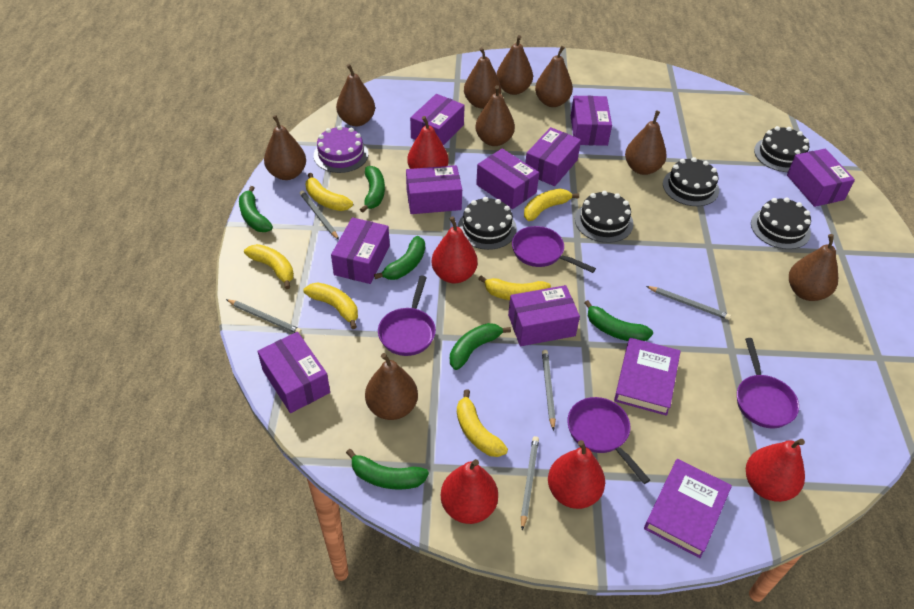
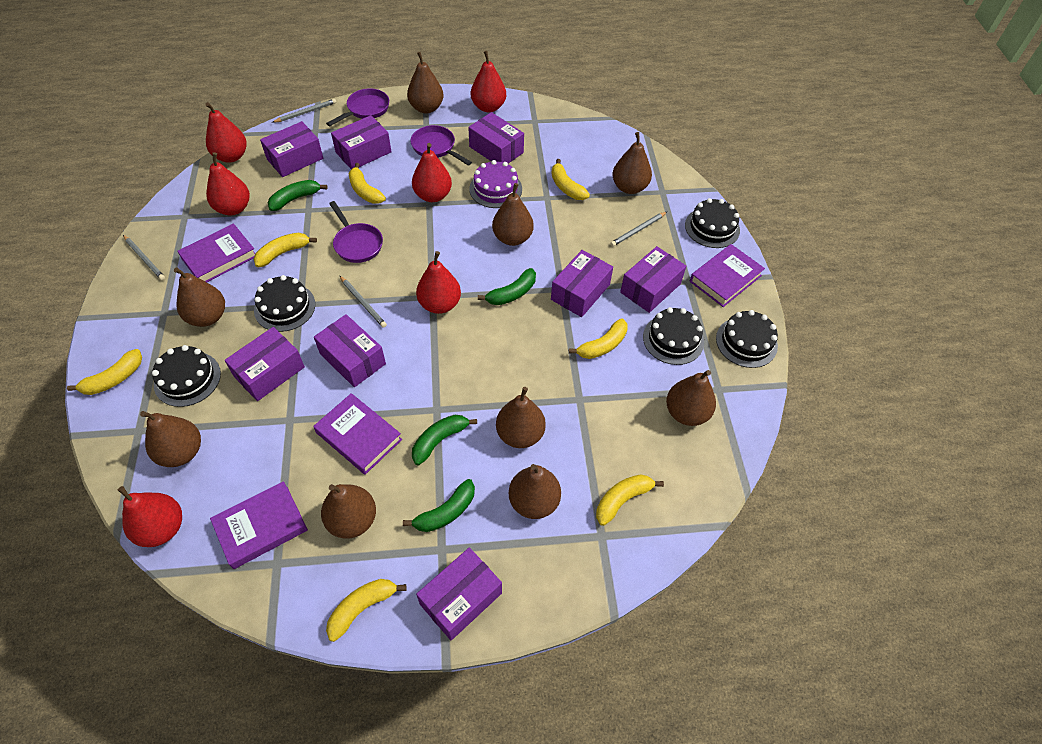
green banana: [239,186,273,232] [346,449,429,490] [360,166,385,213] [374,236,425,280] [450,323,511,370] [584,300,653,341] = 6 -> [268,180,328,211] [403,479,475,532] [412,415,477,465] [478,268,536,305] = 4
grey pencil: [226,299,302,334] [300,190,339,240] [521,436,539,530] [542,350,556,431] [646,286,731,320] = 5 -> [123,235,165,280] [272,99,336,123] [339,275,387,328] [610,212,667,247] = 4
purple book: [614,338,681,416] [644,459,732,558] = 2 -> [177,223,255,282] [210,481,308,569] [313,393,402,475] [690,244,765,307] = 4
purple box: [257,332,330,413] [331,217,390,284] [406,165,462,214] [410,94,465,145] [476,148,539,209] [508,285,580,346] [525,127,581,186] [571,96,612,146] [787,149,855,207] = 9 -> [225,327,305,401] [260,121,323,177] [314,314,386,387] [331,115,391,169] [416,547,502,640] [468,112,524,163] [551,250,613,317] [620,246,686,313] = 8
purple pan: [378,276,436,356] [512,226,596,273] [567,397,650,484] [737,338,799,429] = 4 -> [326,88,389,126] [329,201,383,263] [411,125,472,166] = 3
red pear: [407,116,449,169] [432,217,478,284] [441,459,498,524] [548,440,605,509] [746,439,805,502] = 5 -> [118,486,182,547] [205,102,247,163] [206,152,250,215] [412,143,452,202] [416,251,461,314] [471,51,506,112] = 6
yellow banana: [244,244,294,289] [303,282,358,329] [306,173,353,211] [457,389,508,457] [479,275,551,300] [524,189,579,221] = 6 -> [67,349,142,395] [254,233,317,267] [326,579,406,642] [349,163,386,204] [551,159,590,200] [569,318,628,359] [596,474,664,526] = 7

